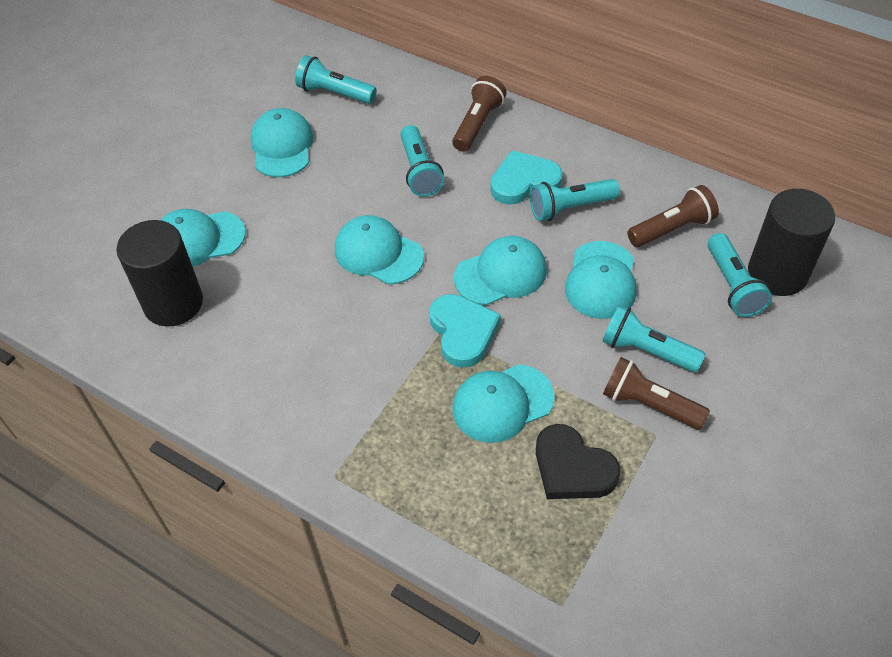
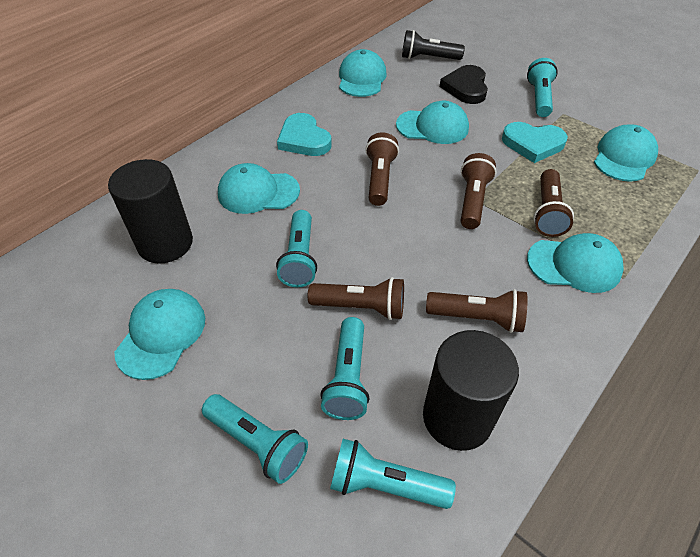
black flashlight: none = 0 -> [402,30,465,60] = 1
brown flashlight: [452,76,506,152] [603,357,710,430] [627,185,719,247] = 3 -> [308,277,404,320] [365,132,399,206] [426,289,528,333] [460,153,497,229] [533,169,574,237] = 5

